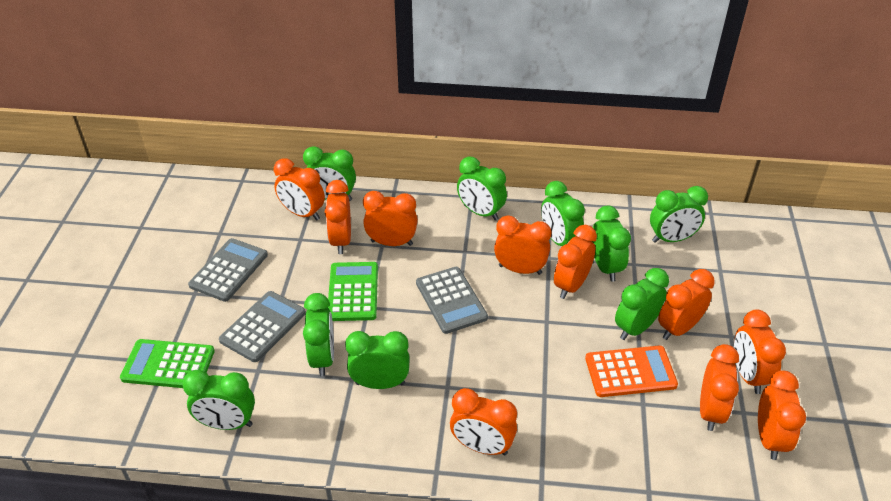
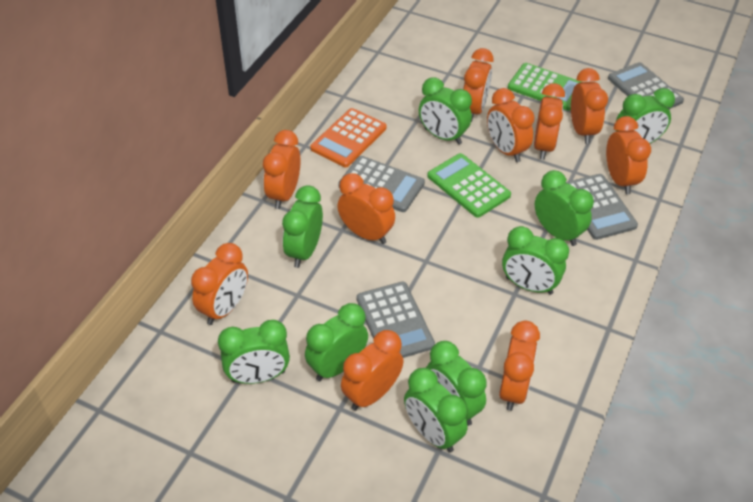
grey calculator: [188,238,268,302] [219,291,306,362] [416,267,488,334] = 3 -> [338,156,425,212] [357,282,435,358] [565,174,638,240] [608,62,684,109] = 4

